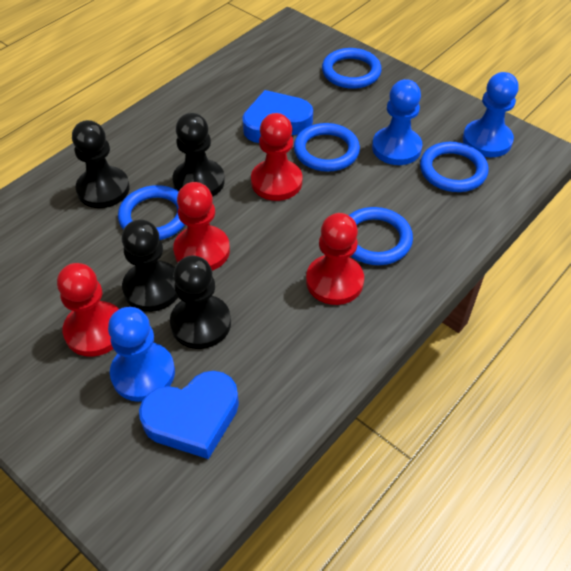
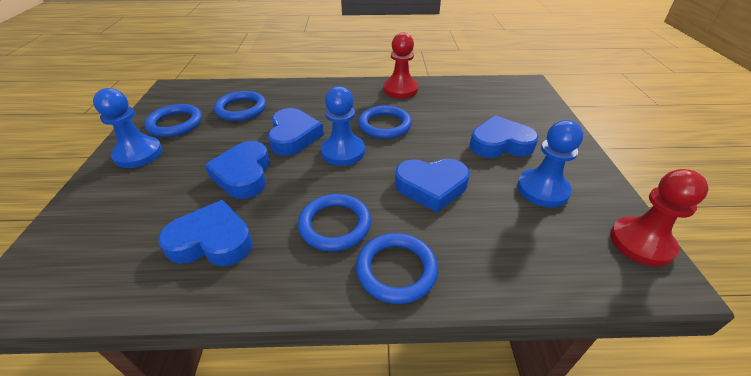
black pawn: [72,120,130,208] [122,219,178,312] [170,256,231,349] [172,113,225,196] = 4 -> none = 0
blue heart: [139,371,239,459] [242,90,313,143] = 2 -> [158,200,253,266] [205,141,270,199] [268,108,324,156] [395,159,470,212] [470,115,539,158] = 5
red pawn: [57,263,119,357] [173,182,230,271] [251,113,302,201] [306,213,364,305] = 4 -> [383,33,418,99] [610,169,709,267] = 2

